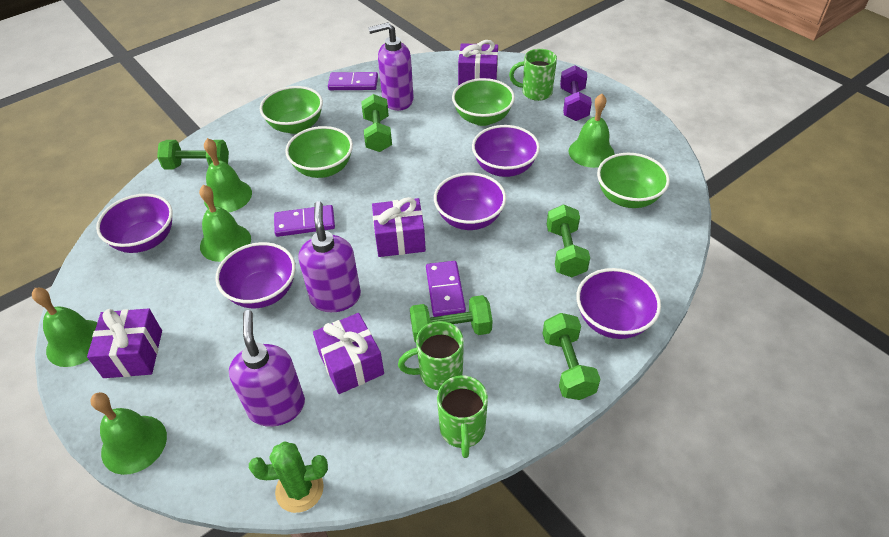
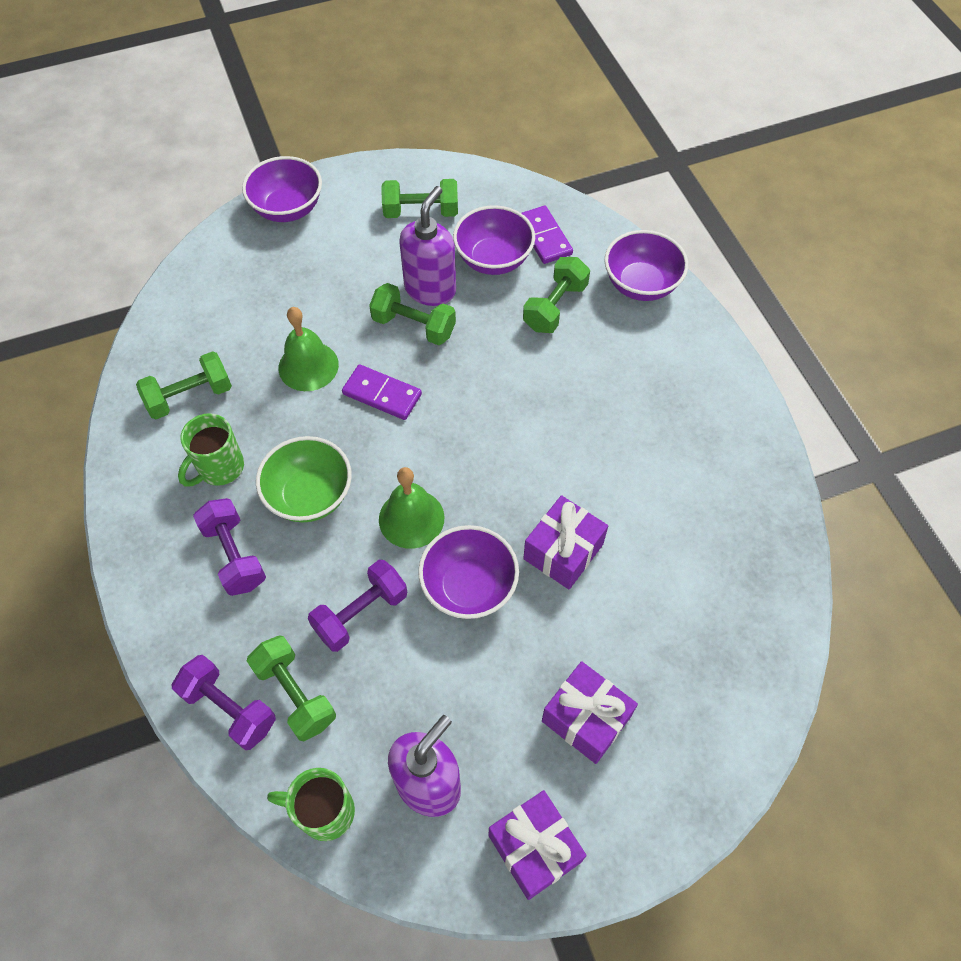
green bell: [32,288,97,367] [90,392,167,475] [199,185,251,262] [204,138,252,212] [569,94,614,168] = 5 -> [278,307,339,391] [379,467,444,549] = 2
green bowl: [260,86,323,134] [285,126,353,178] [452,78,515,126] [597,153,670,208] = 4 -> [256,436,352,523] = 1
green cactus: [249,441,328,513] = 1 -> none = 0
green mug: [398,321,464,390] [437,375,488,458] [509,49,557,101] = 3 -> [178,413,244,486] [267,768,355,841] = 2
purple bowl: [96,194,173,253] [215,242,296,308] [434,173,506,230] [472,125,540,177] [576,268,661,339] = 5 -> [242,156,322,222] [418,525,519,619] [453,205,535,275] [605,230,688,301] = 4
purple domino: [274,205,335,237] [328,72,378,90] [426,261,466,317] = 3 -> [342,364,422,420] [521,206,573,264] = 2
purple dumbbell: [560,66,592,121] = 1 -> [172,655,276,750] [193,498,266,596] [308,560,407,652] = 3
purple gift: [87,308,162,378] [313,313,384,394] [372,197,426,257] [458,40,498,85] = 4 -> [488,790,587,900] [523,495,608,589] [542,661,638,764] = 3
purple soap dispenser: [229,310,305,427] [299,201,361,312] [368,22,414,111] = 3 -> [388,715,461,817] [399,186,456,306] = 2

